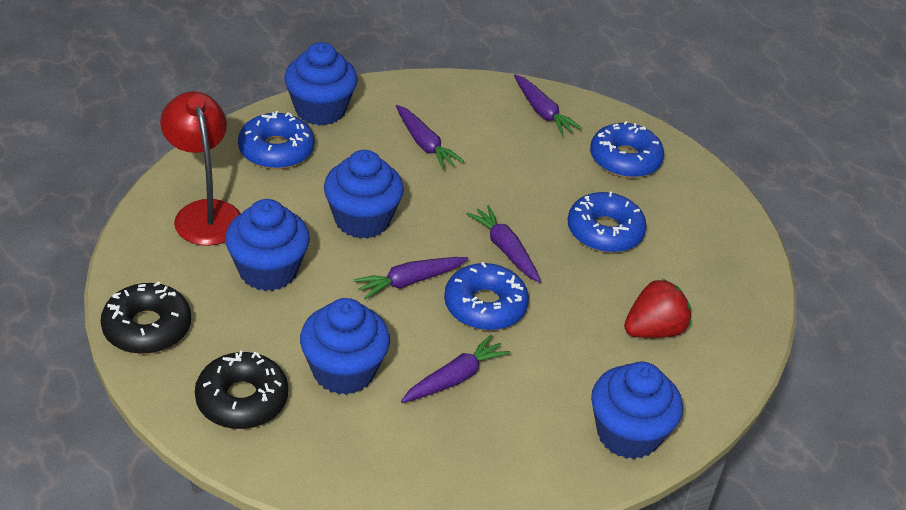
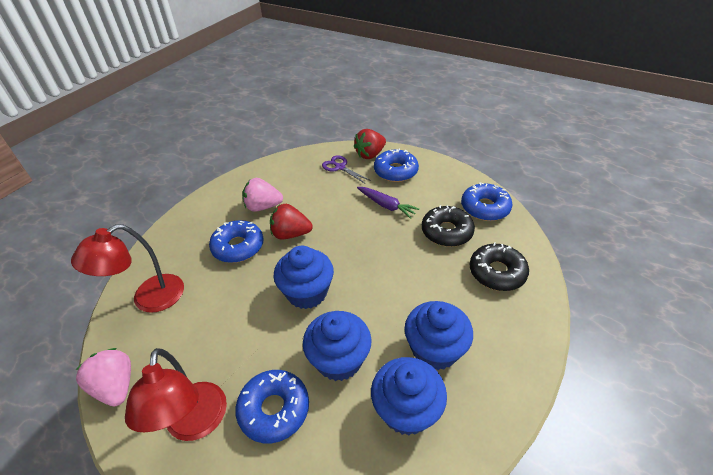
blue cupcake: [225,199,310,291] [284,42,358,125] [300,298,390,395] [324,150,404,239] [591,362,683,459] = 5 -> [274,246,334,309] [303,311,372,381] [371,357,447,436] [404,301,473,370] = 4
pink strawberry: none = 0 -> [76,348,131,407] [242,178,283,212] = 2
purple carrot: [353,257,468,299] [396,105,464,170] [401,335,510,403] [466,205,541,282] [514,74,582,136] = 5 -> [357,187,419,219] = 1
purple scissors: none = 0 -> [322,155,371,184] = 1
red lamp: [160,91,241,246] = 1 -> [71,224,184,313] [125,348,227,441] = 2
red strawberry: [624,279,691,338] = 1 -> [270,204,313,239] [354,129,386,159] = 2

